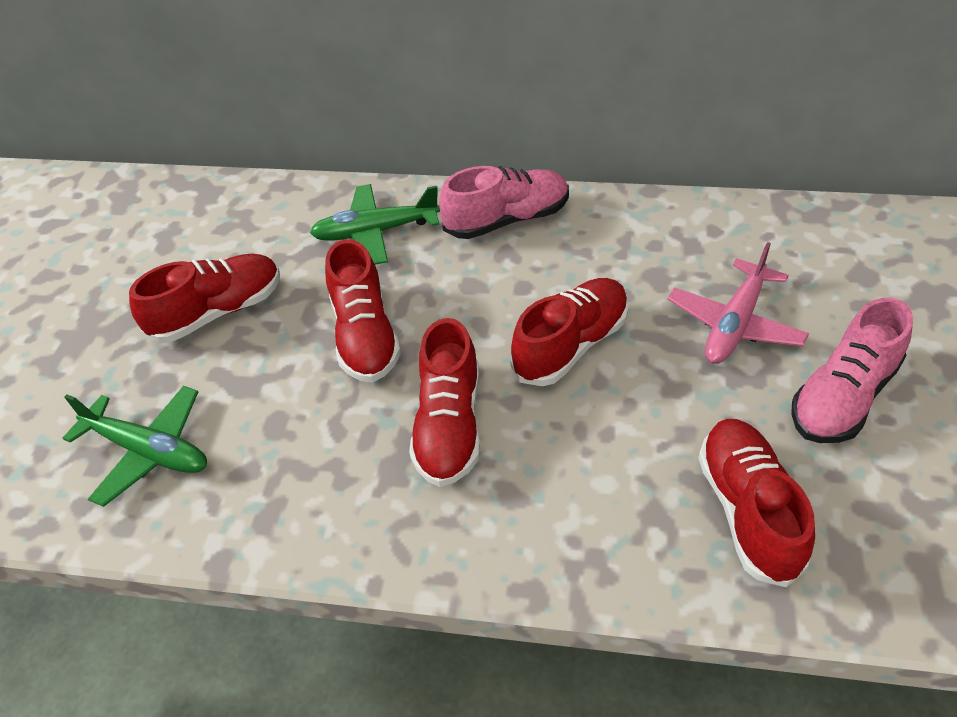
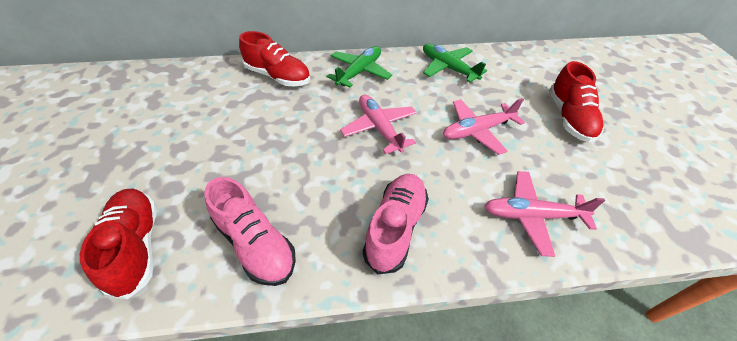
pink plane: [667,242,809,364] = 1 -> [340,95,417,154] [443,98,525,155] [484,171,605,257] = 3
red shoe: [129,254,280,343] [325,239,401,382] [409,318,480,487] [510,278,629,386] [698,419,815,587] = 5 -> [80,188,157,299] [239,31,310,86] [549,61,604,142] = 3

